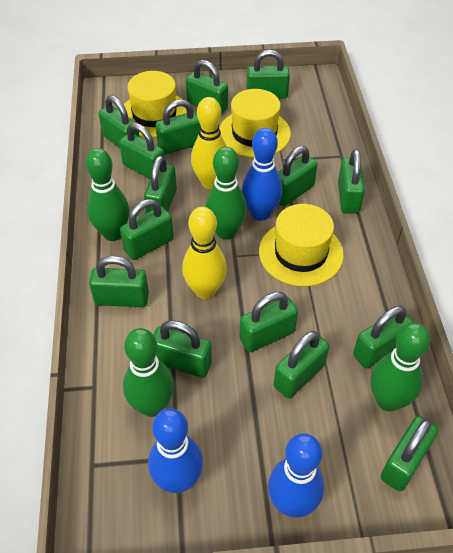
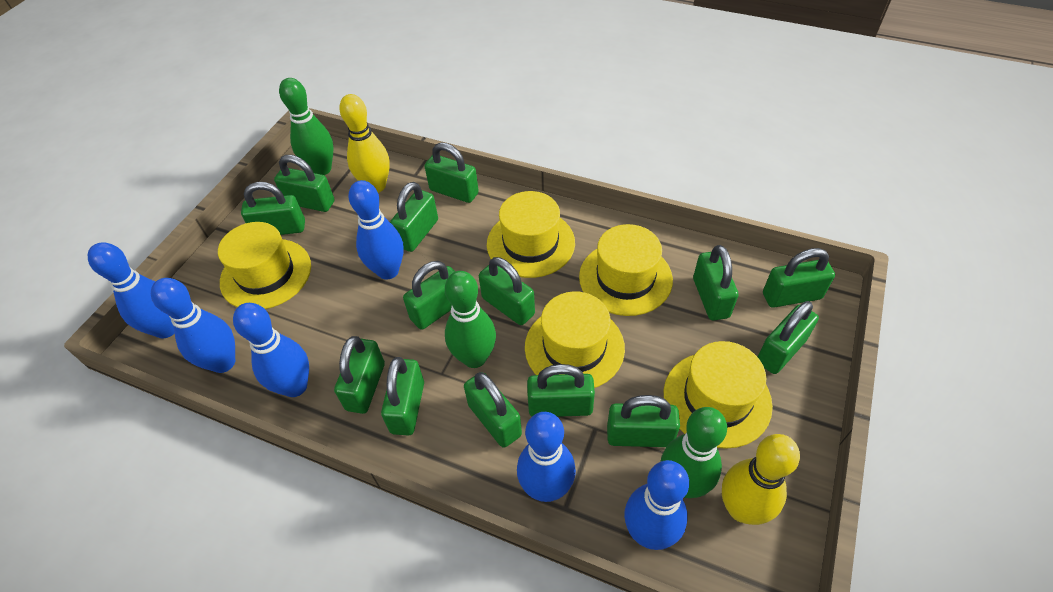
blue bowling pin: [148,408,203,493] [242,128,282,221] [268,433,324,518] = 3 -> [88,242,175,338] [151,278,235,373] [233,303,309,397] [348,180,404,280] [517,412,576,502] [624,460,689,550] = 6
green bowling pin: [86,148,129,241] [123,328,174,417] [206,147,247,240] [370,323,430,411] = 4 -> [279,78,333,175] [445,271,496,368] [661,407,727,498] = 3
green padlock: [89,256,149,307] [99,95,140,148] [119,123,165,179] [120,199,174,260] [144,155,177,213] [153,320,212,378] [155,100,200,155] [186,60,228,115] [240,292,298,352] [246,50,290,99] [274,331,329,398] [278,146,318,206] [338,149,365,214] [353,306,414,369] [381,416,438,491] = 15 -> [241,182,305,235] [274,155,335,212] [334,336,385,414] [381,357,424,436] [390,182,438,252] [403,261,455,330] [424,143,479,203] [464,372,522,448] [479,257,535,325] [527,364,595,417] [607,395,680,447] [693,245,739,320] [758,301,819,374] [763,248,835,308] = 14
yellow hat: [124,71,187,138] [219,89,291,158] [259,204,344,286] = 3 -> [218,222,311,309] [487,191,575,278] [525,291,625,388] [579,224,673,316] [664,341,773,449] = 5

